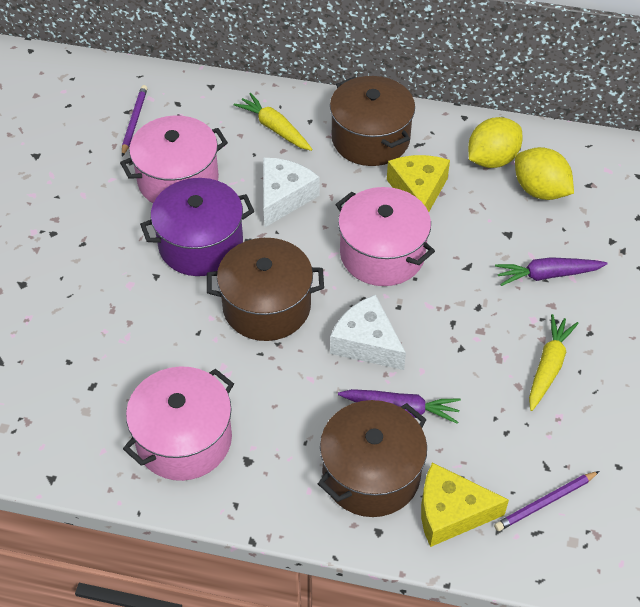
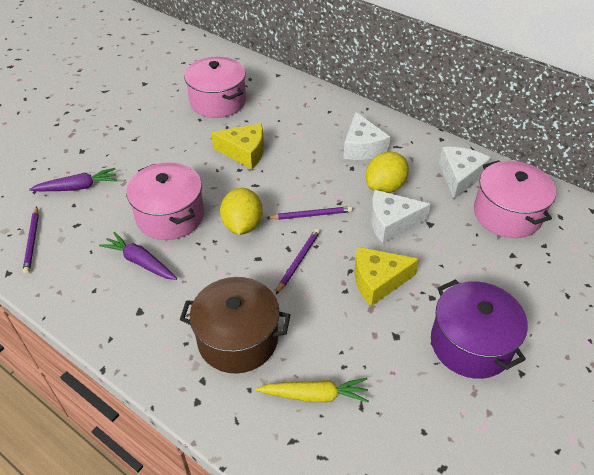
brown pot: [207,238,324,341] [318,400,427,517] [330,76,415,166] = 3 -> [180,277,290,373] = 1
purple pencil: [122,85,147,157] [494,471,600,531] = 2 -> [23,207,39,274] [267,206,353,220] [276,229,320,294] = 3
white cheese: [263,158,319,227] [330,295,406,370] = 2 -> [343,112,390,160] [371,190,431,243] [439,147,491,199] = 3
yellow carrot: [234,93,312,151] [529,314,579,411] = 2 -> [256,378,369,403] = 1

